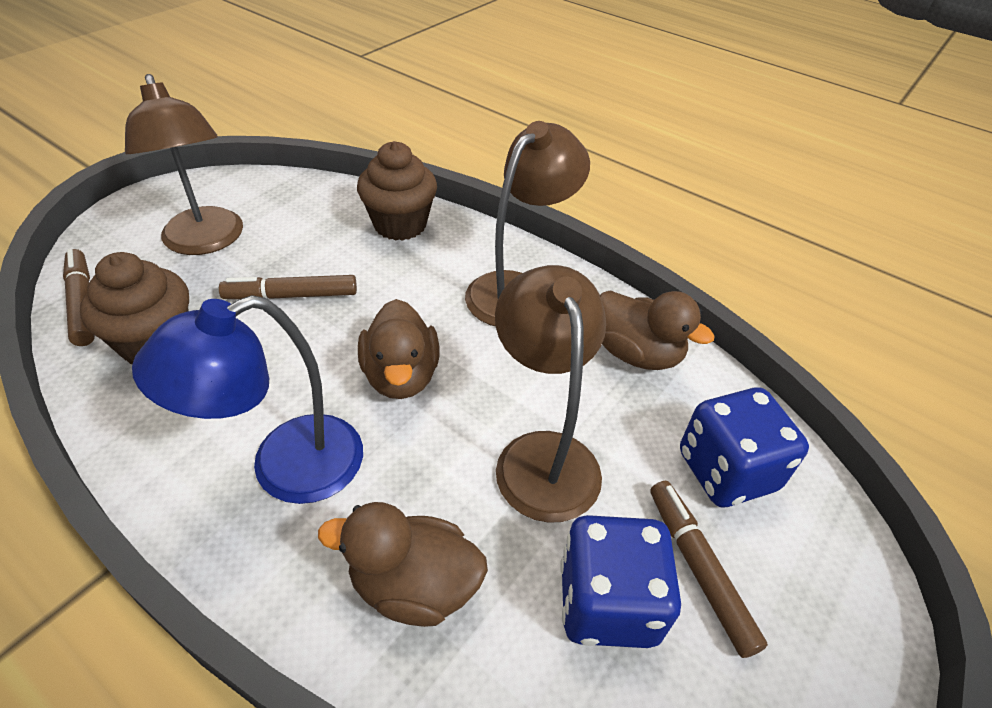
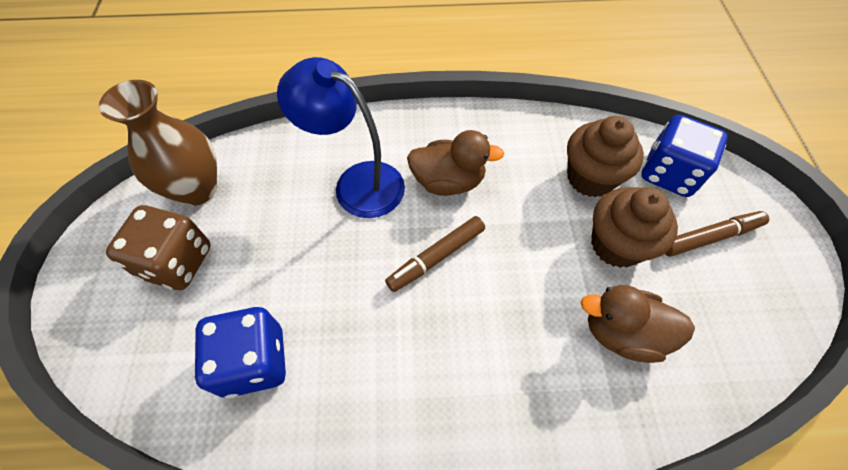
brown dice: none = 0 -> [106,205,211,290] = 1
brown duck: [318,502,488,627] [358,299,439,399] [600,290,714,370] = 3 -> [407,130,504,196] [581,285,695,363] = 2
brown lamp: [125,74,243,255] [465,121,590,327] [495,265,606,523] = 3 -> none = 0
brown marker: [63,249,95,346] [219,275,357,300] [650,481,768,658] = 3 -> [385,216,485,292] [665,211,769,257] = 2
brown vase: none = 0 -> [99,80,217,206] = 1

